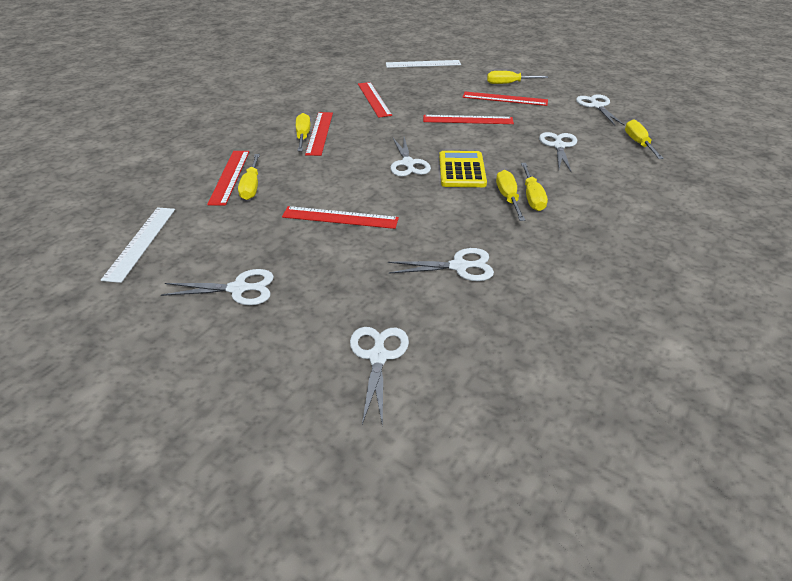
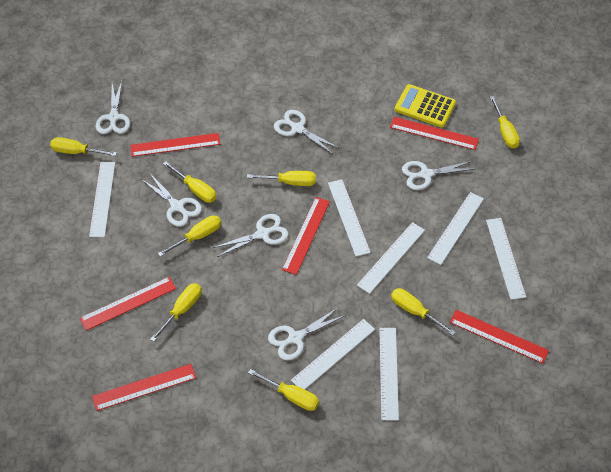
white ruler: [101,207,175,283] [386,60,461,68] = 2 -> [89,162,115,237] [291,319,375,389] [328,179,371,256] [357,222,425,294] [379,328,399,421] [427,192,484,265] [486,218,526,300] = 7
yellow screwdriver: [238,154,260,200] [296,113,310,151] [487,71,548,84] [496,170,525,221] [521,163,548,211] [625,120,664,159] = 6 -> [50,137,117,156] [150,283,202,342] [158,215,221,257] [163,161,217,203] [247,171,316,186] [248,369,319,411] [391,288,456,336] [490,96,520,148] = 8

